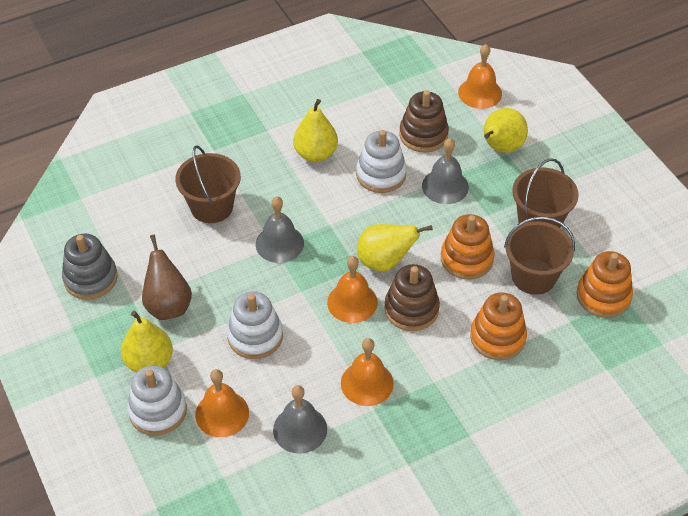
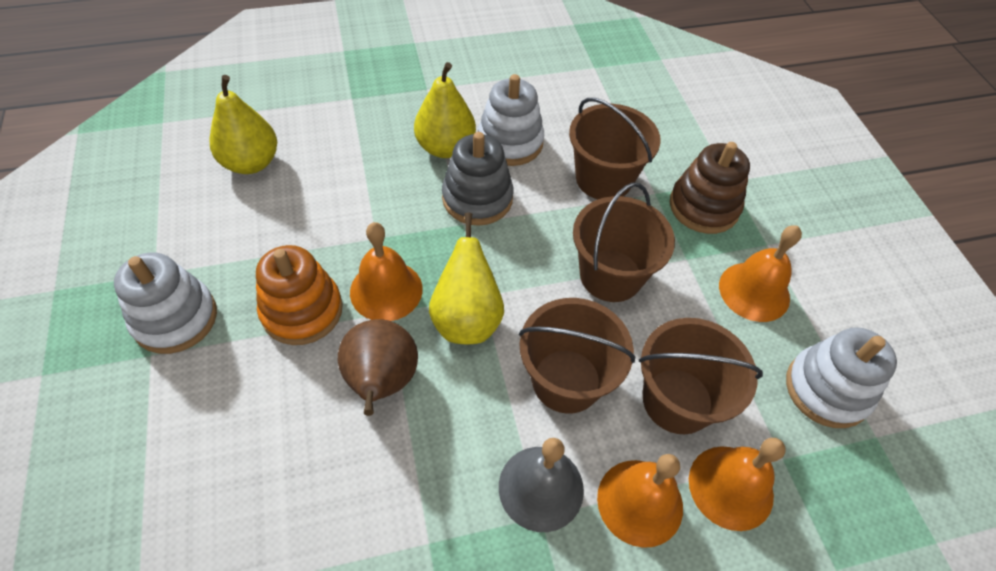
brown bucket: [175,145,241,223] [504,216,575,295] [512,158,579,228] = 3 -> [519,298,635,414] [569,98,661,199] [573,182,675,302] [639,318,763,434] = 4
brown stacking toy: [384,264,440,331] [399,90,449,153] = 2 -> [670,142,750,234] = 1
grey bell: [256,196,304,263] [273,385,327,454] [422,138,469,204] = 3 -> [499,438,584,532] = 1
orange stacking toy: [441,214,495,280] [470,292,527,360] [577,251,633,318] = 3 -> [256,245,343,345] = 1
yellow pear: [121,311,173,373] [293,99,338,162] [357,224,433,271] [484,108,528,153] = 4 -> [210,75,277,174] [414,62,476,158] [429,212,504,344] = 3

